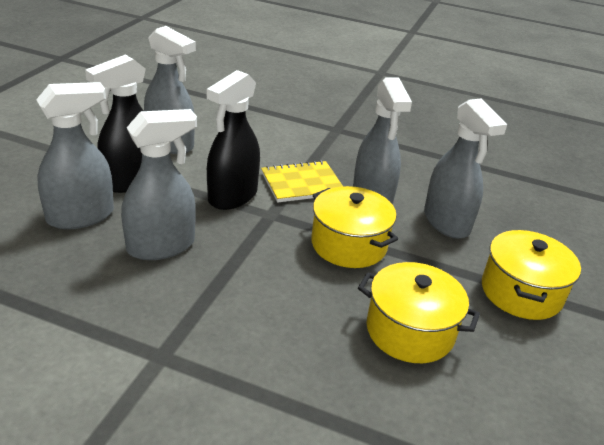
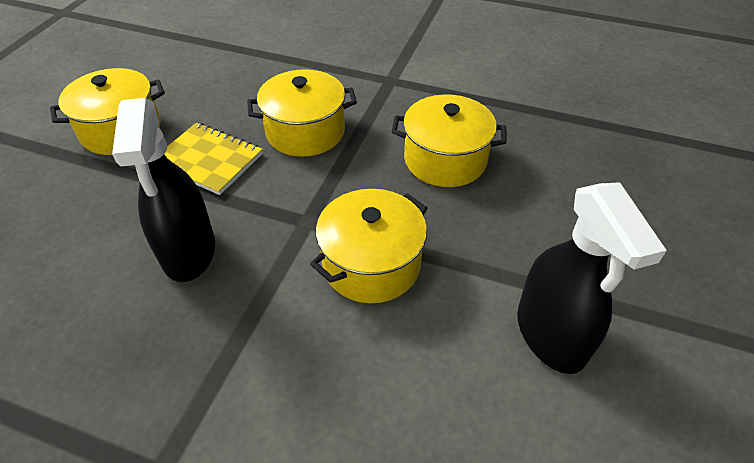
grey spray bottle: [36,82,114,229] [121,109,197,260] [144,26,196,154] [353,78,412,205] [424,98,507,239] = 5 -> none = 0
yellow pot: [311,186,398,268] [358,262,480,363] [482,230,581,320] = 3 -> [50,68,165,155] [247,69,357,157] [310,189,428,303] [392,94,506,187] = 4

